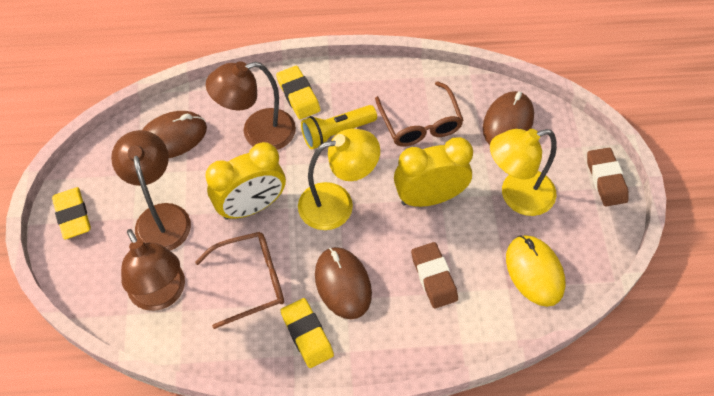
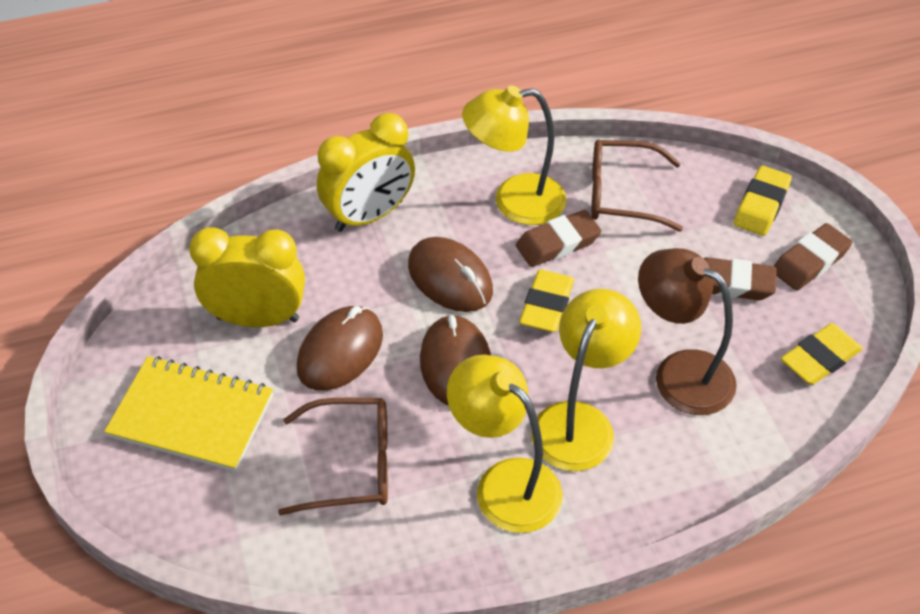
brown eraser: [411,242,458,309] [587,148,629,206] = 2 -> [516,210,602,267] [704,257,777,300] [774,223,852,290] = 3
brown lamp: [111,130,191,250] [121,229,185,311] [206,61,296,150] = 3 -> [638,248,737,415] = 1
yellow flashlight: [301,105,377,149] = 1 -> none = 0
yellow lamp: [298,129,380,230] [490,129,557,216] = 2 -> [447,355,563,533] [462,86,566,225] [531,289,641,471] = 3
yellow mouse: [506,235,565,307] = 1 -> none = 0
yellow notebook: none = 0 -> [104,356,273,472] = 1

